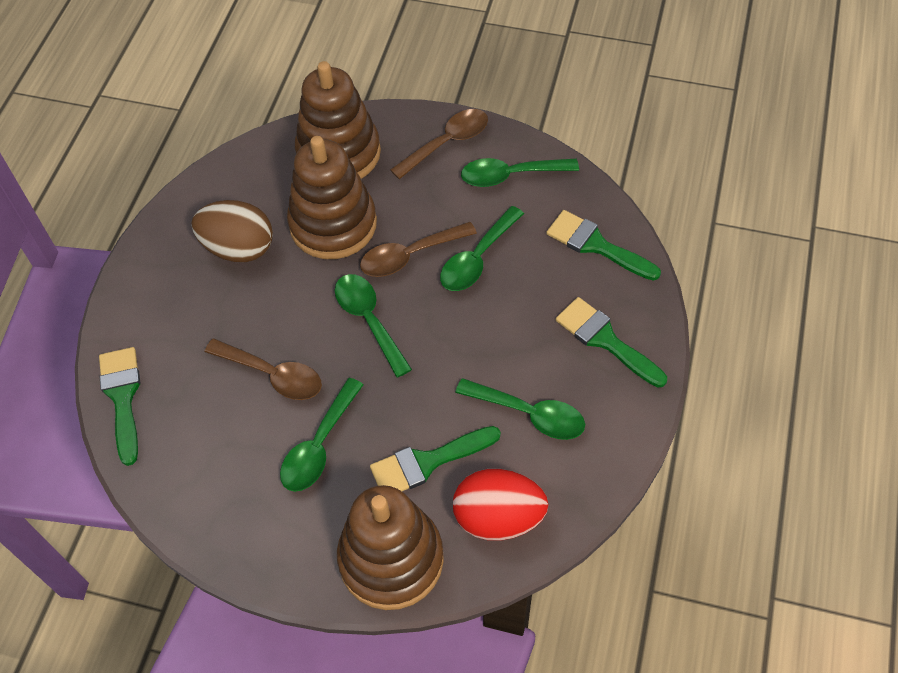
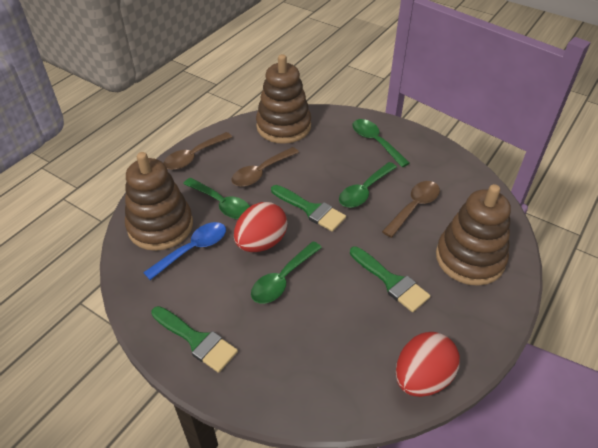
blue spoon: none = 0 -> [143,222,226,280] = 1
brown egg: [191,200,273,262] = 1 -> none = 0
green brush: [99,347,140,466] [370,426,501,491] [546,210,661,281] [556,297,667,387] = 4 -> [151,306,238,373] [271,185,346,232] [350,246,430,312] = 3
green spoon: [280,378,363,492] [335,274,412,378] [440,206,524,291] [455,378,585,440] [461,158,579,187] = 5 -> [183,178,250,219] [251,241,322,304] [339,162,397,208] [353,119,409,167] = 4
red egg: [453,469,548,541] = 1 -> [234,202,287,252] [396,332,460,397] = 2

